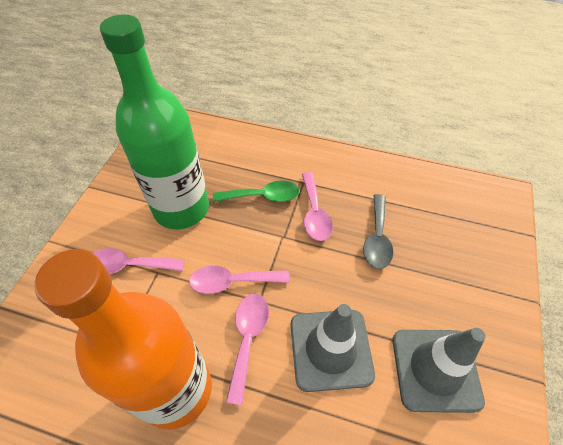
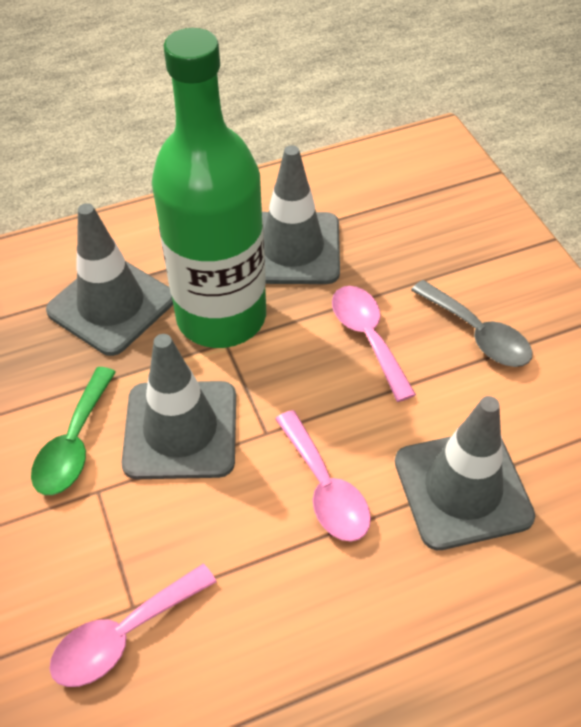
grey traffic cone: [291,304,375,392] [393,328,486,413] = 2 -> [46,203,173,356] [122,334,236,479] [262,145,340,284] [395,396,535,550] = 4
orange bottle: [34,249,212,430] = 1 -> none = 0
pink spoon: [93,248,184,274] [189,266,290,294] [226,294,269,405] [302,172,333,241] = 4 -> [49,564,217,687] [275,410,371,542] [332,286,416,402] = 3

